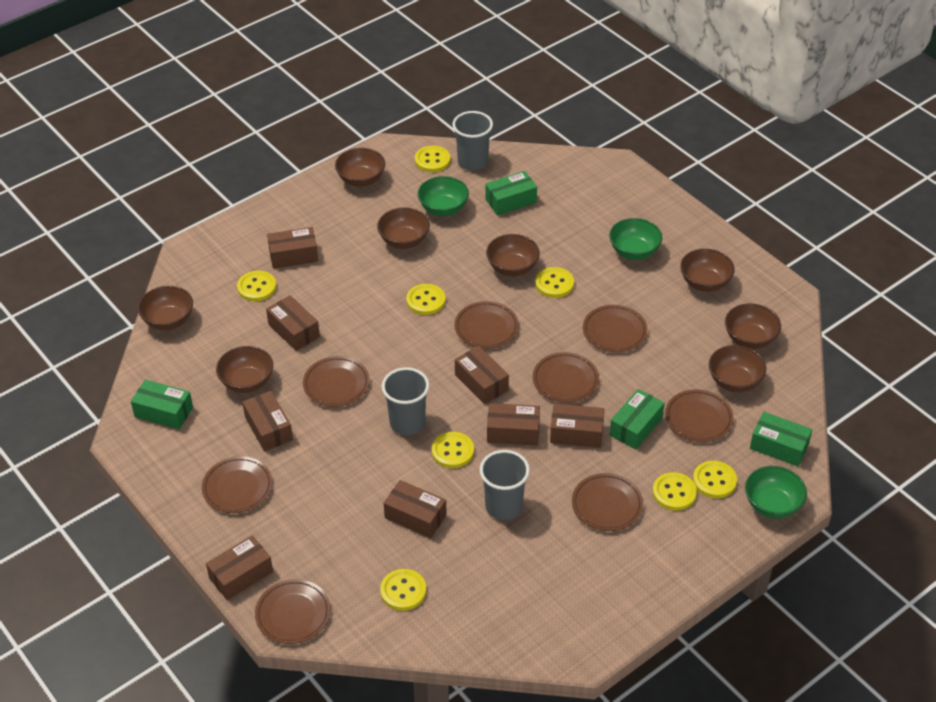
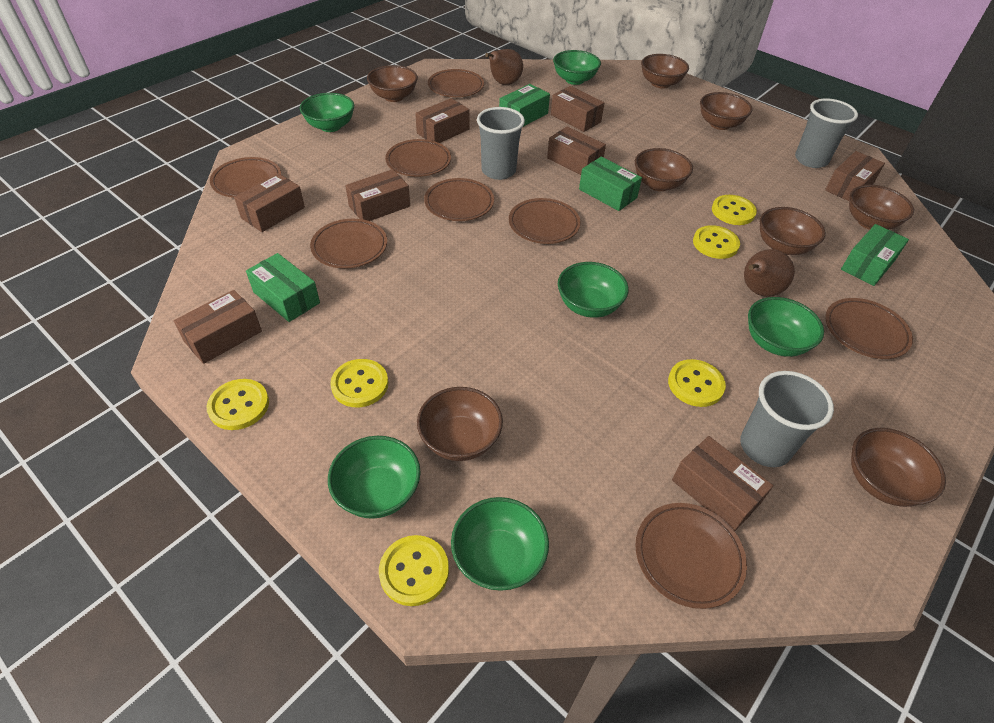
brown pear: none = 0 -> [485,49,523,85] [744,249,795,297] = 2
green bowl: [418,176,469,216] [609,218,662,260] [745,466,807,519] = 3 -> [300,93,354,132] [328,436,421,519] [451,497,549,591] [553,50,601,85] [558,262,629,318] [748,297,824,357] = 6
yellow button: [237,271,276,302] [380,569,426,611] [406,284,446,315] [415,146,450,172] [431,432,474,468] [535,267,574,298] [653,472,697,511] [693,461,737,498] = 8 -> [207,379,269,430] [330,359,388,407] [379,535,449,606] [668,359,726,407] [693,225,740,259] [712,195,757,225] = 6

